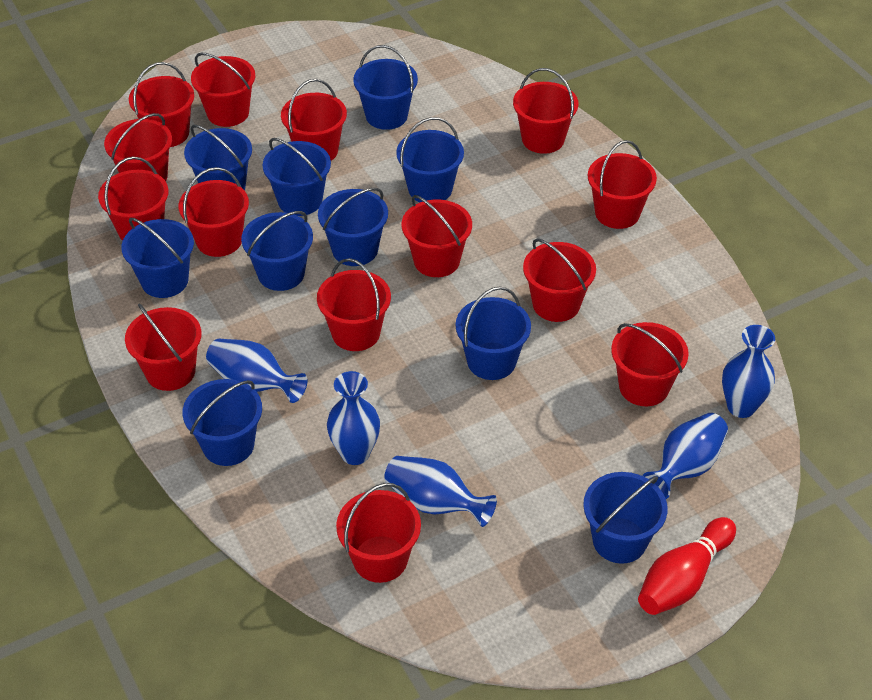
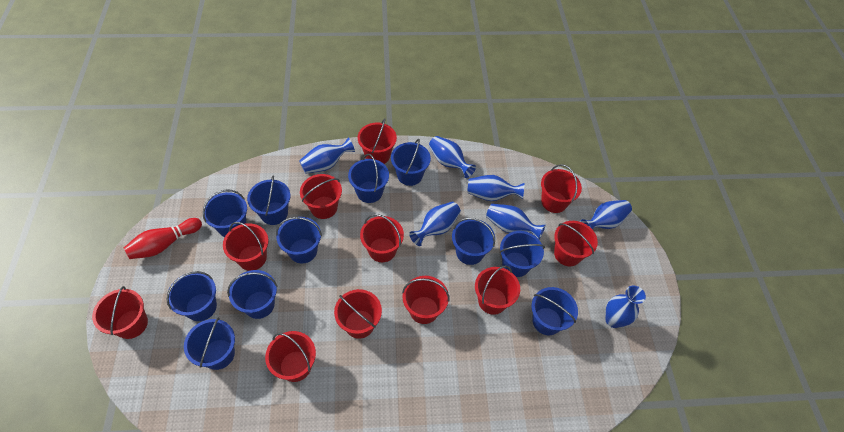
blue bucket: [121,218,194,298] [182,379,262,466] [184,125,252,191] [241,211,313,291] [263,138,331,216] [318,188,388,266] [353,45,418,130] [396,117,464,202] [456,286,531,380] [583,472,668,564] = 10 -> [167,271,217,321] [184,318,235,370] [203,189,247,237] [227,270,278,319] [247,176,290,225] [276,217,322,264] [348,154,389,203] [391,139,431,186] [452,218,495,265] [500,231,545,277] [532,287,578,335] = 11
blue vase: [206,339,307,403] [327,371,380,465] [384,456,497,527] [643,413,728,499] [722,325,775,418] = 5 -> [299,137,355,174] [409,202,461,246] [429,136,476,178] [467,175,524,201] [486,204,545,240] [580,200,632,230] [605,285,646,328] = 7
red bucket: [98,157,169,241] [104,113,172,181] [125,304,201,391] [129,62,194,147] [178,167,249,257] [191,53,255,127] [281,79,347,161] [317,258,391,351] [336,483,421,583] [402,195,472,277] [513,68,578,154] [523,239,596,322] [588,140,657,229] [611,322,689,406] = 14 -> [92,286,148,339] [223,222,269,271] [265,331,316,382] [300,174,342,219] [334,289,382,339] [358,118,397,164] [360,214,404,262] [402,276,449,324] [475,266,520,315] [541,164,582,213] [554,221,598,266] = 11

